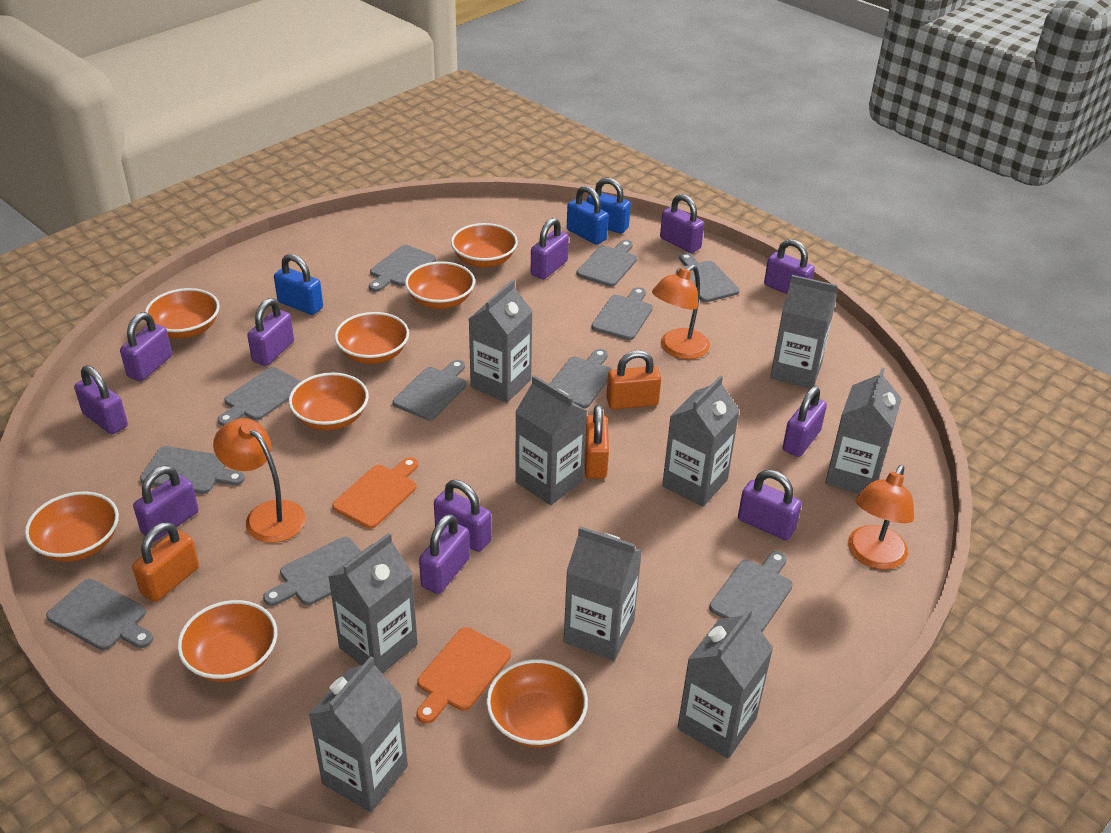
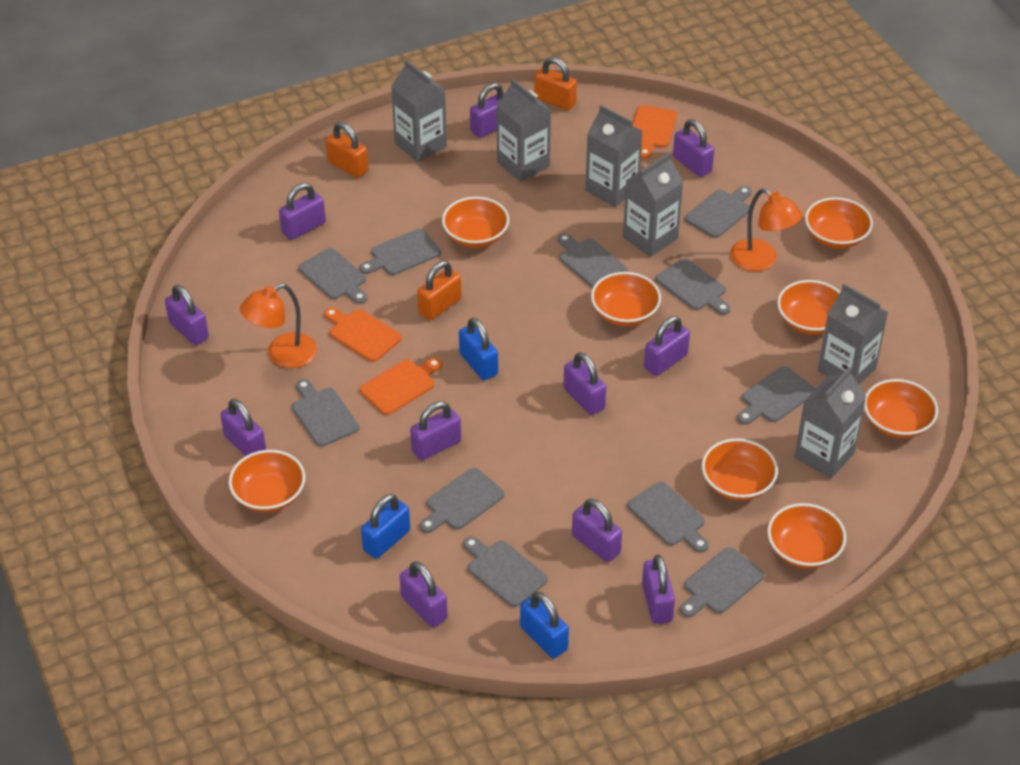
grey carton: [309,656,408,812] [328,533,418,674] [469,280,533,403] [515,375,587,505] [563,526,642,661] [662,376,740,507] [677,608,773,758] [770,275,838,388] [825,368,902,494] = 9 -> [391,60,447,162] [496,78,551,182] [585,105,642,207] [623,152,683,257] [794,367,867,479] [818,283,888,385] = 6
orange cutting board: [332,457,418,529] [417,627,511,724] = 2 -> [324,307,402,362] [360,358,442,415] [632,105,677,159] = 3
orange lamp: [213,418,306,543] [652,265,710,359] [848,465,914,570] = 3 -> [240,284,317,368] [730,188,803,271] = 2

